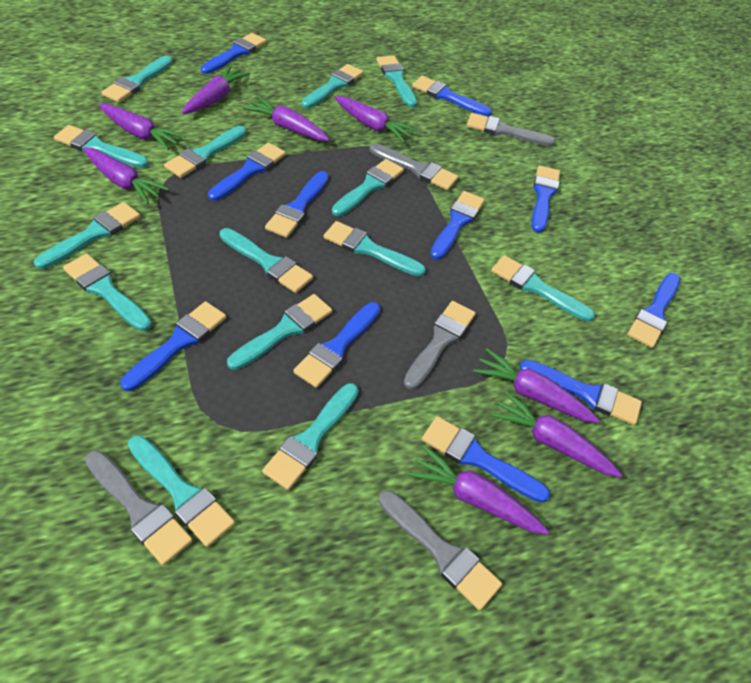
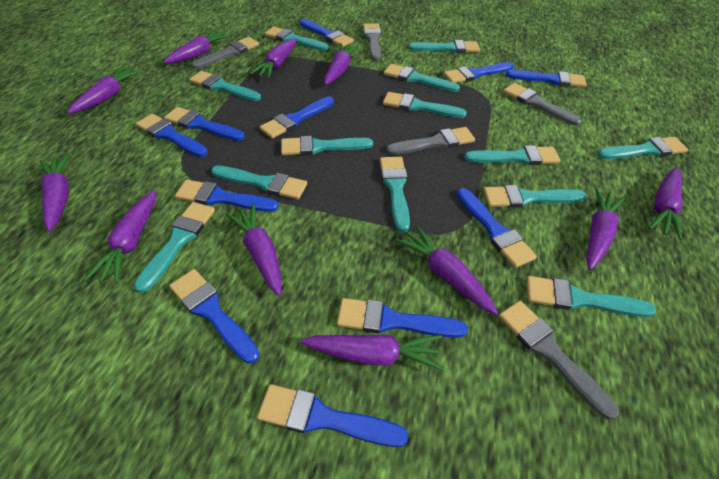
purple carrot: [83,147,169,204] [99,104,186,150] [182,65,250,114] [243,96,330,141] [335,96,418,143] [407,445,549,535] [473,348,600,423] [490,391,622,478] = 8 -> [40,154,70,231] [67,66,141,114] [84,190,156,284] [163,30,231,63] [225,204,282,296] [250,38,296,78] [300,335,445,371] [324,43,360,85] [395,225,498,315] [586,188,625,270] [649,167,683,240] = 11
turquoise brush: [34,202,140,269] [54,125,149,168] [63,254,152,331] [101,56,173,102] [128,435,235,547] [164,126,246,178] [220,228,313,293] [227,294,332,370] [262,383,359,490] [301,64,363,108] [324,221,426,277] [332,159,404,216] [376,56,417,107] [491,255,595,322] = 14 -> [134,202,215,293] [189,71,261,101] [211,166,307,200] [264,27,329,51] [281,136,373,155] [380,157,410,232] [383,92,467,118] [384,64,460,92] [408,40,480,53] [464,145,560,165] [483,185,587,208] [526,276,656,317] [597,137,688,159] = 13

